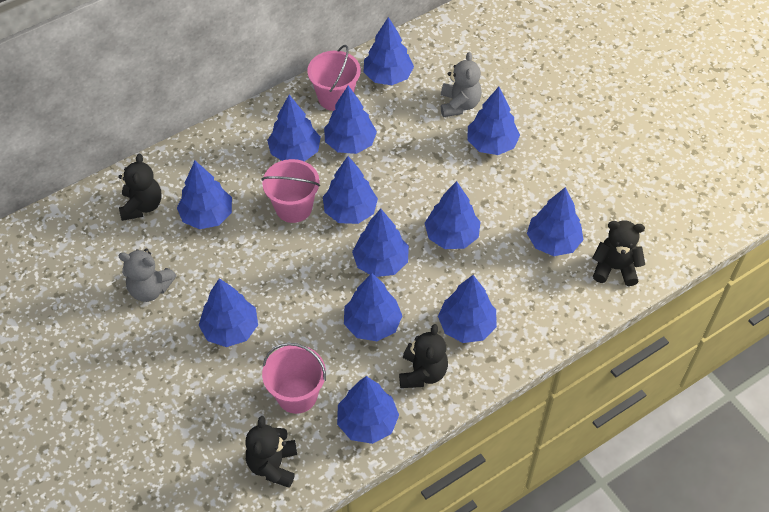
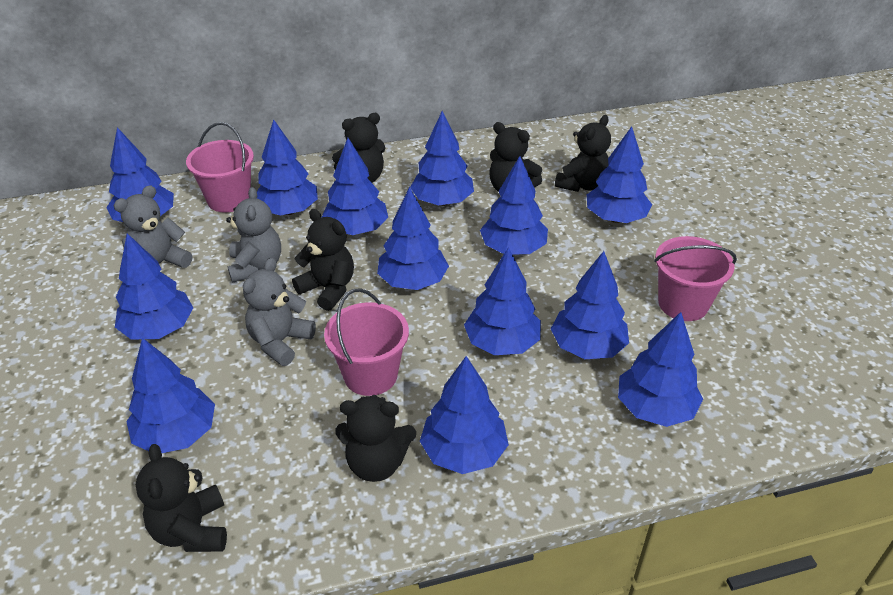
black teddy bear: [118,154,162,221] [246,416,297,488] [399,324,448,388] [593,220,645,286] = 4 -> [136,444,227,552] [292,209,354,311] [332,113,385,183] [335,395,416,482] [489,122,542,192] [555,115,611,192] = 6
grey teddy bear: [118,248,177,302] [441,52,482,117] = 2 -> [114,185,192,268] [226,187,281,283] [243,258,316,366] = 3

